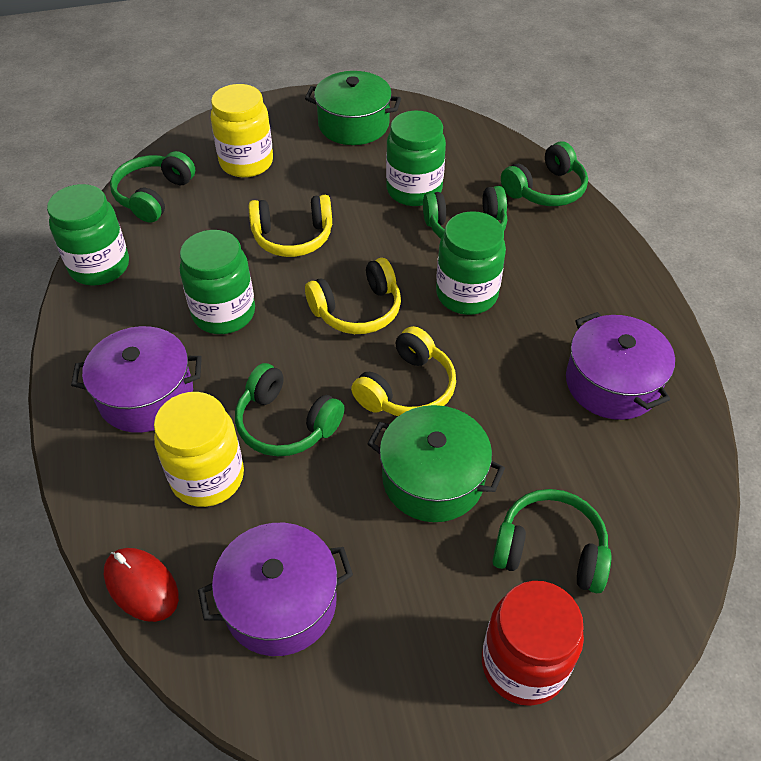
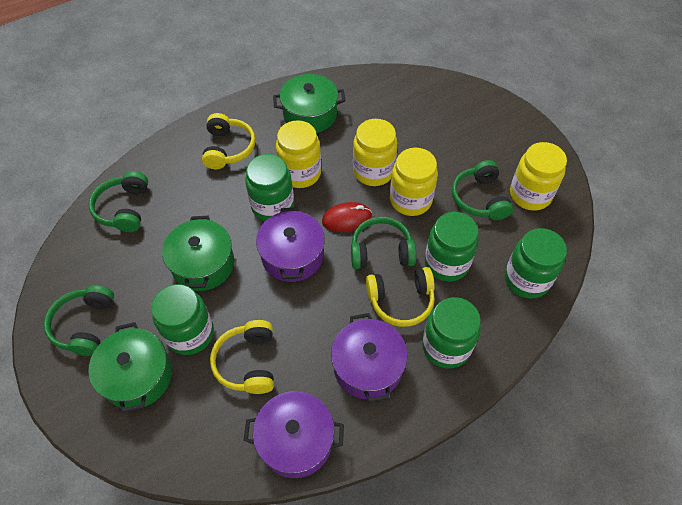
green headphones: [110,151,195,223] [235,363,345,456] [423,186,507,239] [492,489,612,593] [501,141,588,206] = 5 -> [44,285,114,356] [89,171,148,232] [351,217,416,269] [452,160,513,220] = 4
green jar: [47,184,129,286] [180,230,255,334] [386,111,446,206] [436,211,506,315] = 4 -> [151,284,214,355] [245,154,294,221] [422,297,481,369] [425,212,479,282] [505,228,567,299] = 5
green pot: [305,71,401,145] [367,405,505,522] = 2 -> [88,322,172,413] [162,216,234,291] [273,74,345,133] = 3
red jar: [482,581,584,706] = 1 -> none = 0
yellow jar: [154,392,244,507] [211,84,273,178] = 2 -> [276,120,321,188] [353,119,398,186] [390,148,438,216] [510,142,567,211] = 4

